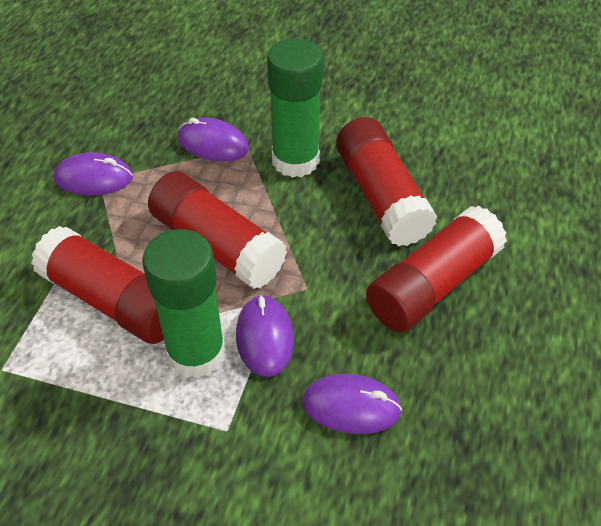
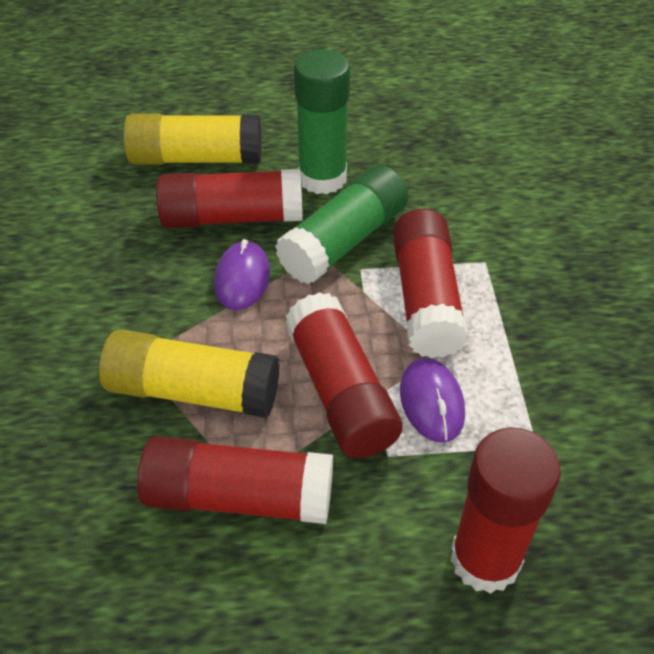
purple mouse: [54,152,133,195] [178,118,249,162] [236,295,294,377] [302,374,402,434] = 4 -> [214,239,270,310] [400,358,465,443] = 2
red glue stick: [31,226,164,344] [148,171,287,289] [336,117,437,246] [366,205,507,332] = 4 -> [137,436,333,524] [156,169,303,228] [285,292,403,458] [393,209,468,358] [450,427,561,594] = 5
yellow glue stick: none = 0 -> [99,329,280,418] [123,114,262,165] = 2

